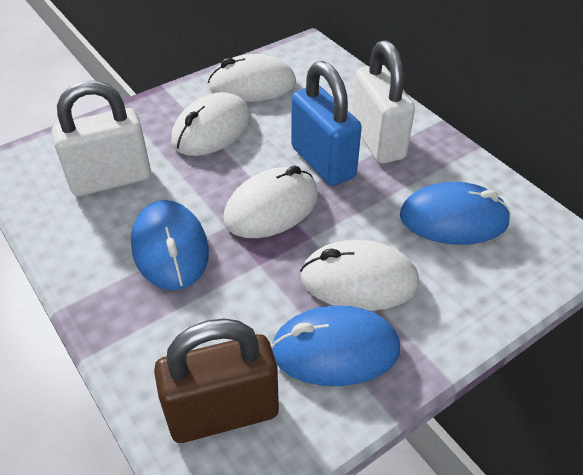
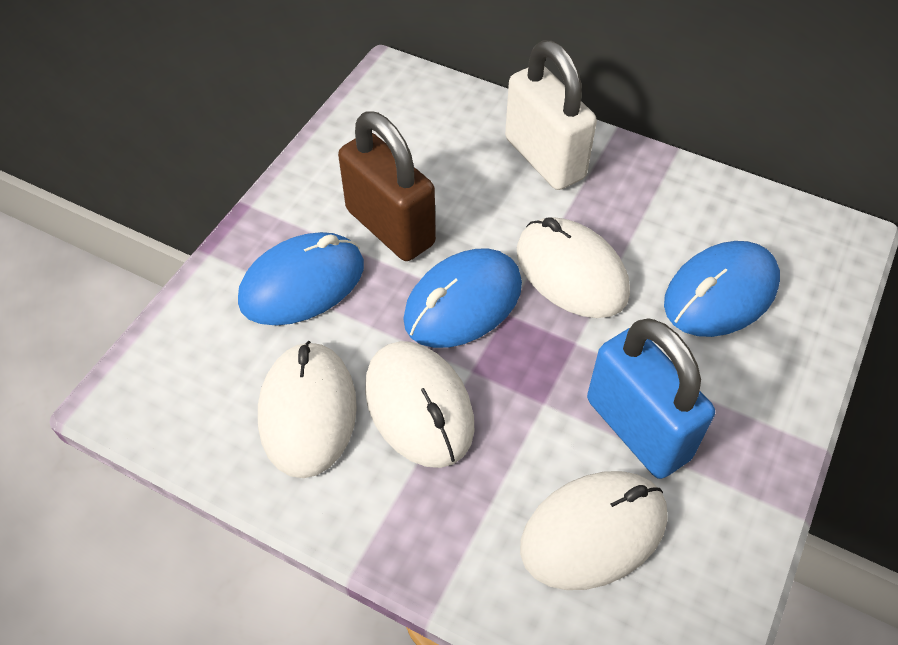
white padlock: [52,81,151,196] [352,40,415,164] = 2 -> [505,40,597,190] = 1

